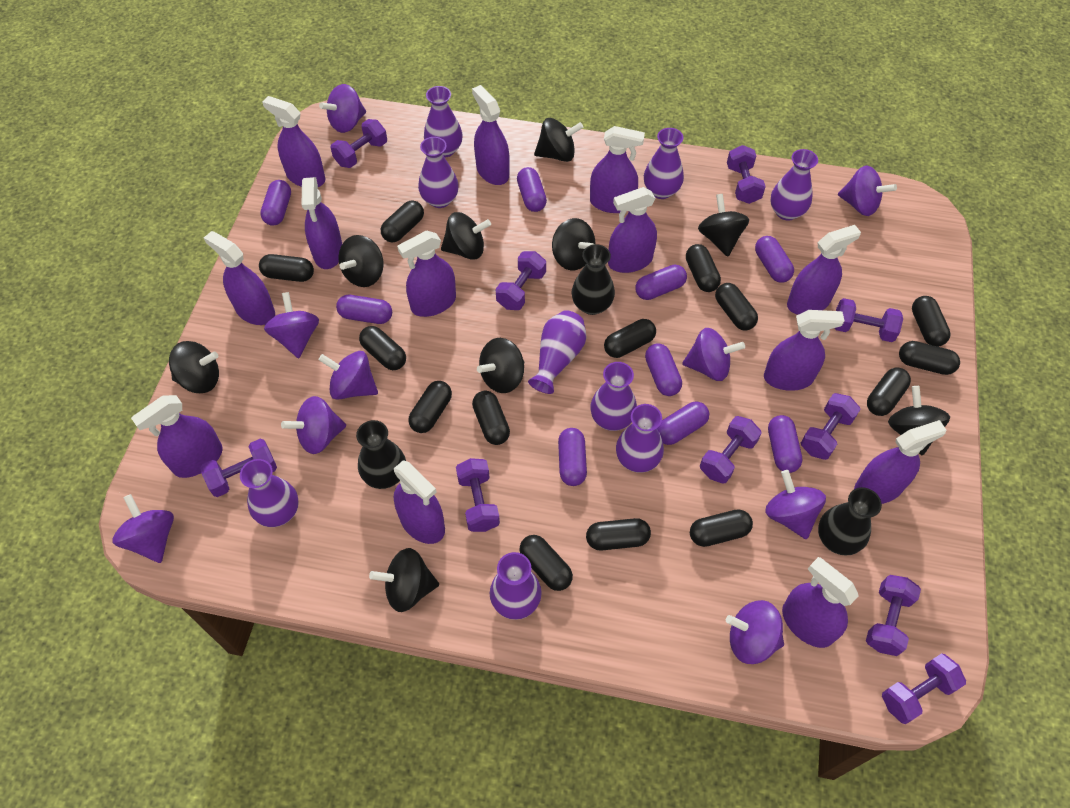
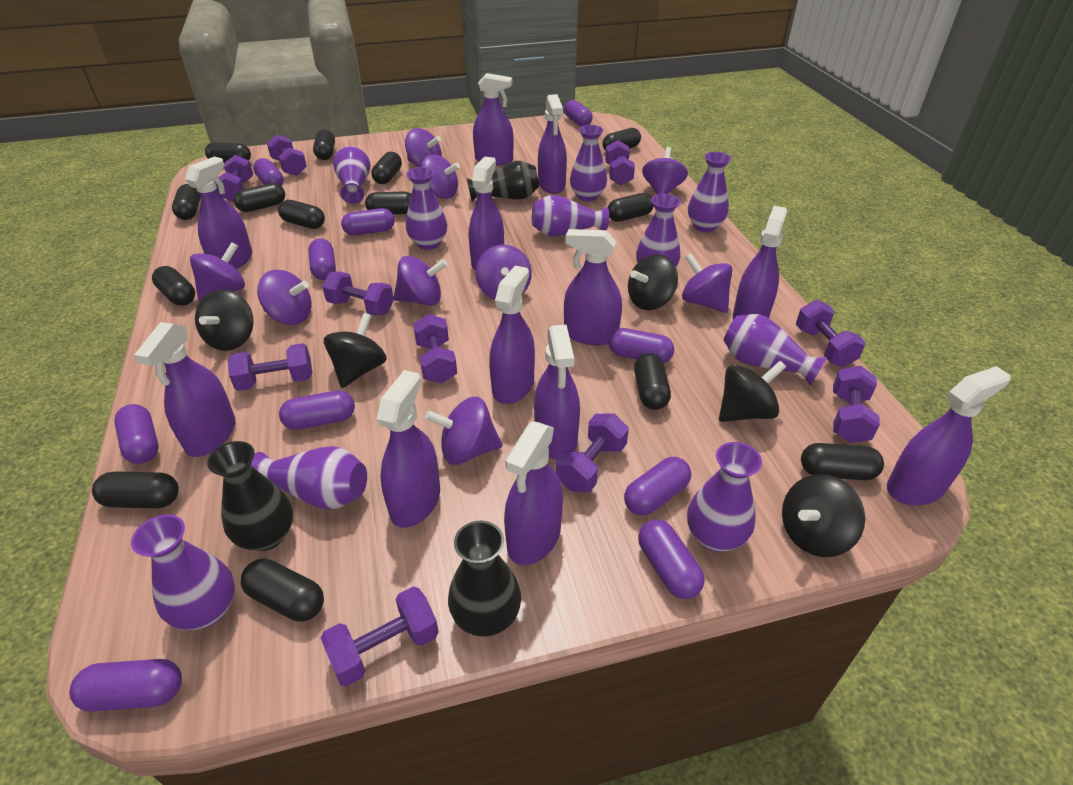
black spinning top: [169,341,219,393] [338,235,384,287] [369,548,439,612] [441,212,491,260] [477,338,524,393] [534,118,583,162] [552,218,595,270] [698,194,749,256] [888,386,950,456] = 9 -> [195,289,254,351] [324,313,387,388] [628,254,678,310] [719,361,786,422] [782,474,865,557] = 5
purple capsule: [260,180,291,226] [336,295,392,324] [517,167,547,212] [558,428,587,486] [635,265,687,300] [645,343,682,396] [657,401,709,445] [755,236,794,283] [768,415,802,473] = 9 -> [69,659,182,712] [114,404,158,464] [253,158,284,186] [279,390,355,430] [308,238,336,280] [341,208,395,236] [564,100,593,127] [609,328,674,363] [624,457,691,515] [638,519,705,599] = 10
purple spray bottle: [131,395,223,478] [204,231,275,325] [262,96,325,187] [302,177,342,269] [394,460,445,544] [397,231,456,317] [472,85,510,185] [590,126,645,213] [608,187,657,273] [764,310,844,391] [782,557,859,648] [787,225,861,315] [854,420,947,504] = 13 -> [134,322,236,457] [185,157,252,269] [377,370,440,528] [469,157,504,271] [473,73,514,165] [489,265,535,404] [504,421,563,565] [534,324,580,460] [538,94,567,194] [564,229,622,345] [733,206,787,320] [887,366,1011,505] = 12
purple vase: [240,459,299,527] [418,137,459,208] [424,86,463,157] [490,552,542,620] [528,310,586,394] [590,362,637,431] [616,404,664,473] [644,128,684,199] [770,149,818,221] = 9 -> [131,514,235,630] [251,446,367,509] [333,146,370,204] [406,167,447,250] [532,195,609,237] [570,125,607,201] [636,194,680,267] [687,442,762,552] [688,152,731,232] [723,314,827,386] = 10

